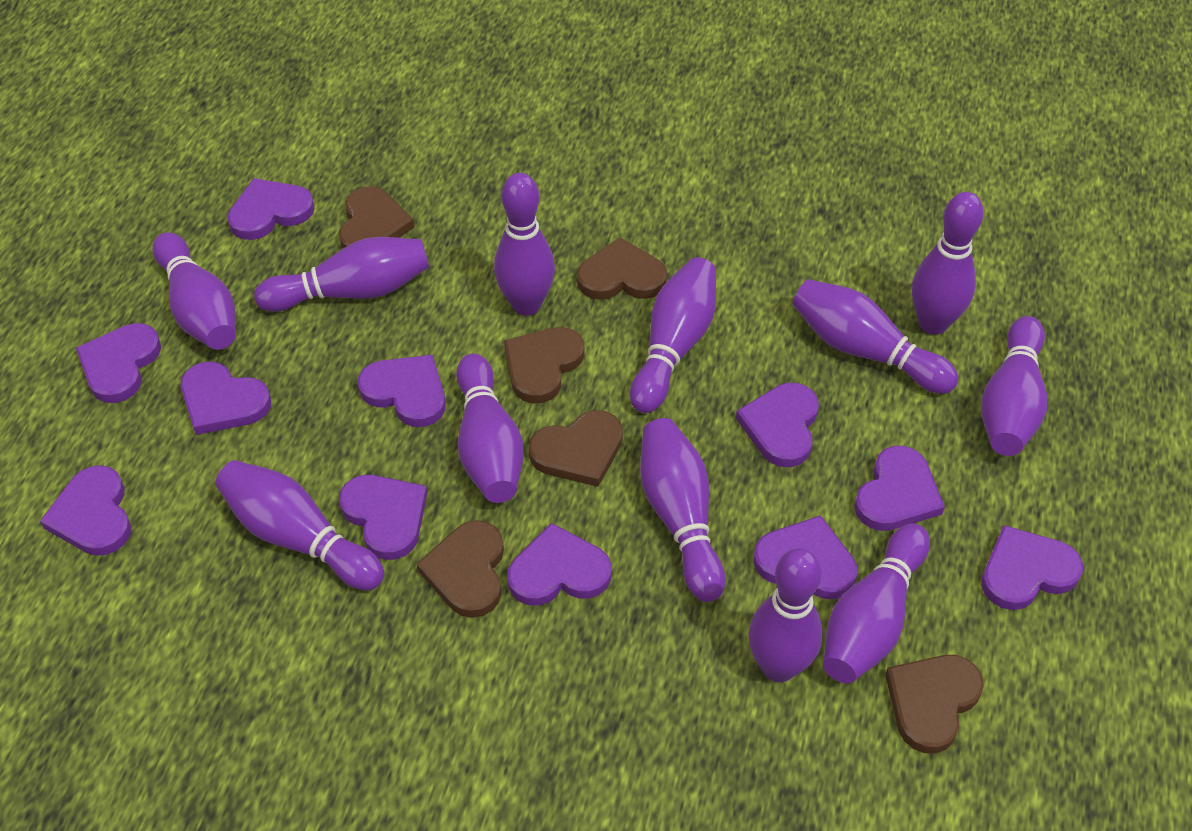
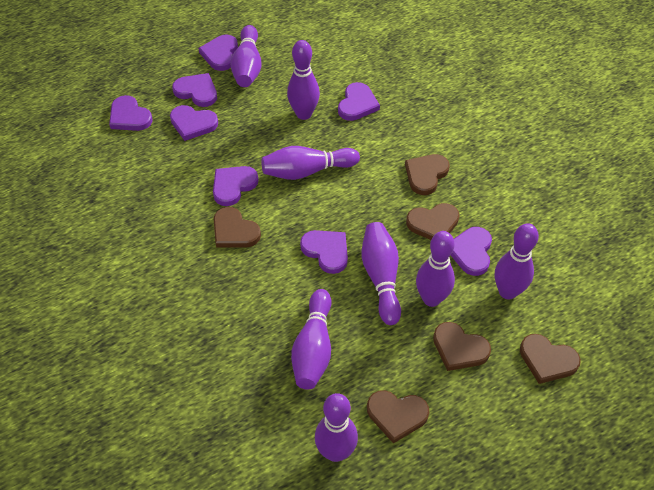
purple bowling pin: [152,232,236,350] [215,460,384,591] [254,237,429,312] [456,353,524,503] [494,173,555,316] [630,257,716,413] [640,418,725,602] [748,548,823,682] [792,279,959,394] [823,523,930,683] [912,192,983,335] [981,316,1047,456] = 12 -> [230,25,262,87] [261,146,360,180] [287,40,320,120] [291,289,331,389] [315,393,358,462] [362,222,401,325] [416,231,455,307] [495,223,539,300] = 8
purple heart: [40,465,131,556] [76,323,161,403] [181,361,271,435] [227,178,314,240] [339,475,427,560] [358,355,446,427] [507,523,611,606] [736,383,819,467] [753,515,857,600] [854,446,945,531] [981,525,1083,610] = 11 -> [109,95,153,131] [170,105,218,141] [172,73,217,107] [198,35,238,71] [213,166,259,206] [300,230,348,274] [338,82,380,121] [451,227,492,276] = 8

